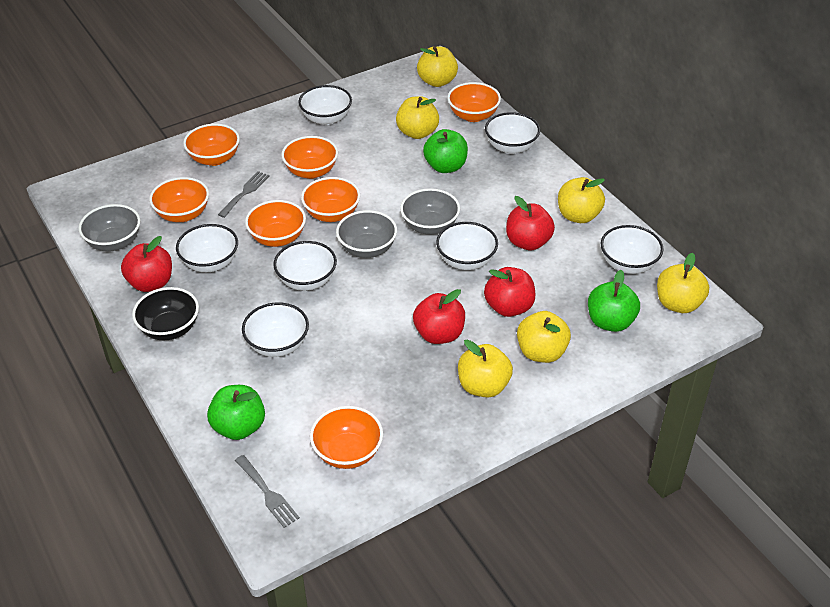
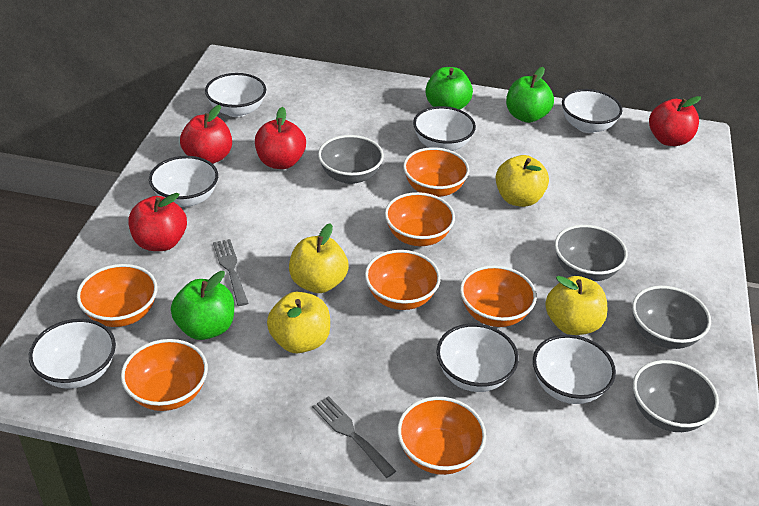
black bowl: [132,287,199,340] = 1 -> none = 0
grey bowl: [78,204,140,251] [336,210,397,258] [400,188,460,235] = 3 -> [318,135,384,184] [555,225,628,281] [632,286,711,349] [633,360,719,432] = 4
yellow apple: [396,96,439,139] [417,46,458,87] [458,340,513,397] [517,311,571,363] [558,177,605,223] [657,253,709,313] = 6 -> [267,292,330,353] [289,223,349,293] [496,155,549,207] [545,276,607,335] = 4

